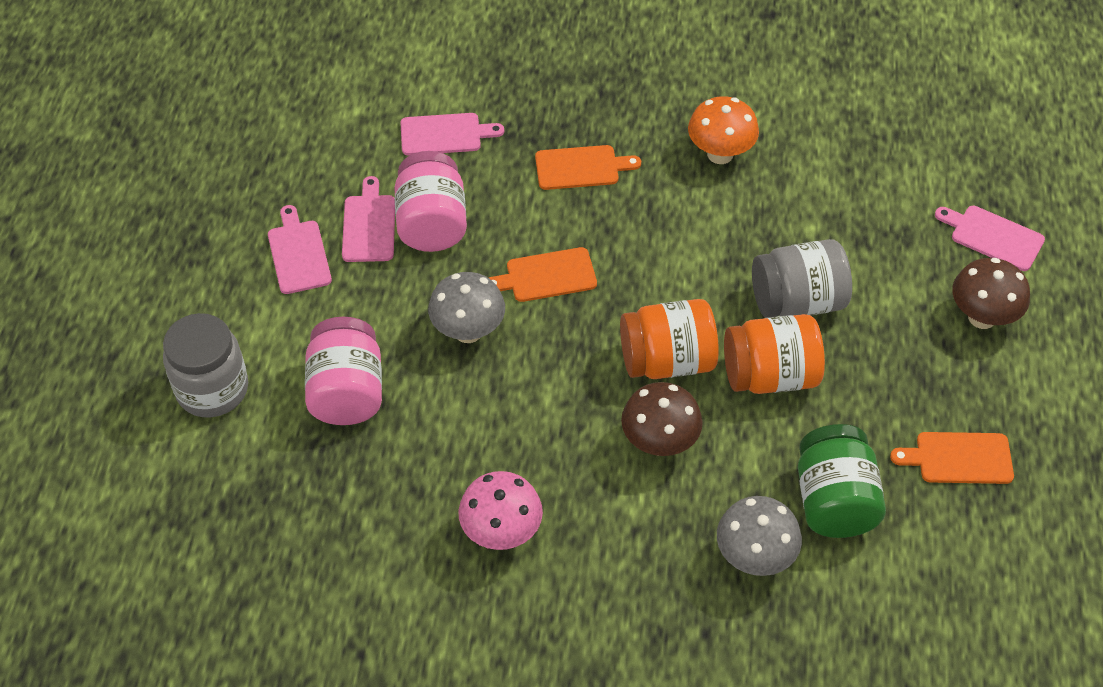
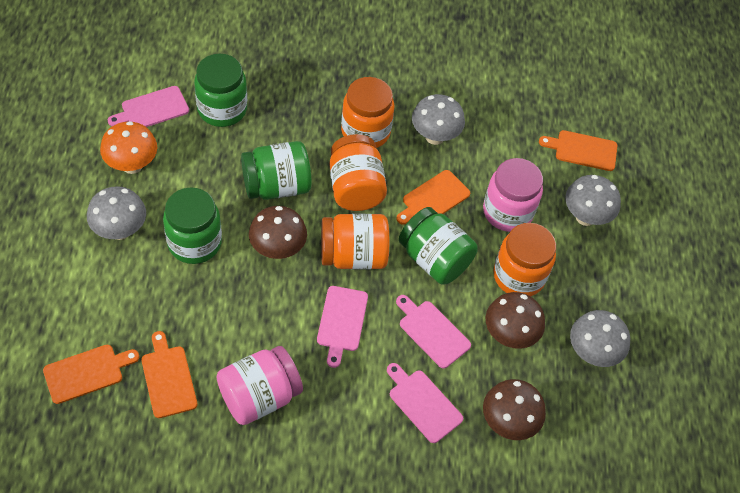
brown mushroom: [621,382,703,456] [953,258,1030,329] = 2 -> [249,206,307,259] [483,379,546,440] [486,292,545,349] = 3
green jar: [798,424,886,538] = 1 -> [163,187,222,264] [194,54,247,127] [241,141,312,200] [399,207,478,285] = 4
grey jar: [163,313,248,417] [752,239,852,318] = 2 -> none = 0
grey mushroom: [428,272,505,343] [717,496,802,576] = 2 -> [87,186,146,240] [412,94,465,145] [565,175,621,226] [570,310,630,367] = 4
orange cutting board: [489,247,597,302] [535,145,641,190] [890,432,1014,484] = 3 -> [43,345,139,404] [141,331,197,418] [396,170,470,225] [539,130,618,171] = 4
orange jar: [620,299,719,379] [724,314,825,394] = 2 -> [321,214,389,269] [329,134,387,211] [341,77,394,148] [493,223,556,296] = 4
pink mushroom: [459,471,543,550] = 1 -> none = 0

